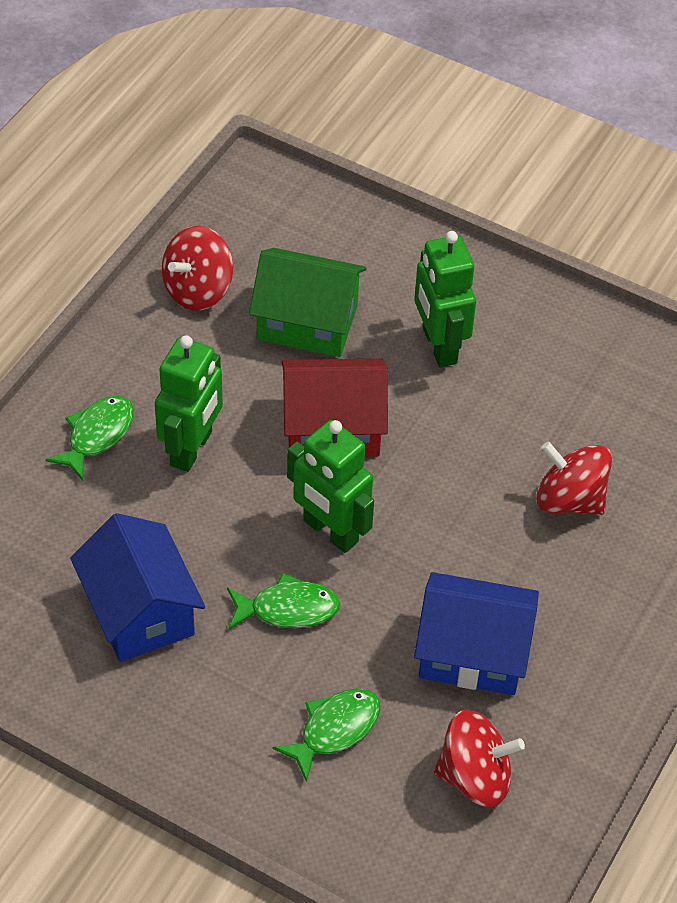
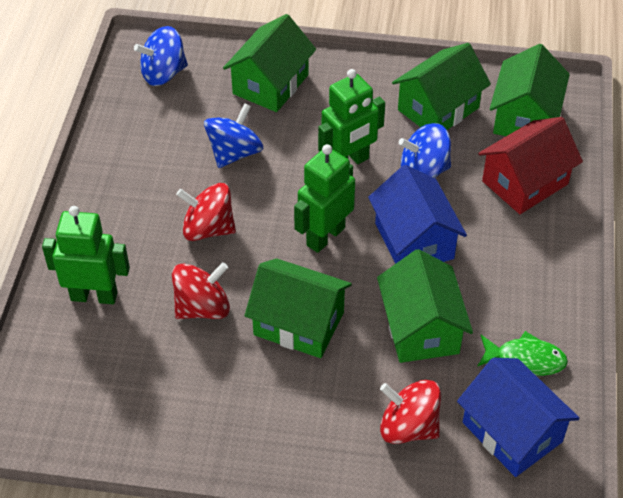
blue spinning top: none = 0 -> [134,26,188,86] [204,103,263,168] [399,123,451,178] = 3
green fish: [46,395,134,481] [227,573,340,629] [272,688,380,782] = 3 -> [477,331,568,376] = 1
green house: [249,248,367,357] = 1 -> [223,14,316,112] [244,258,352,358] [377,249,473,363] [392,43,491,130] [490,44,570,136] = 5

